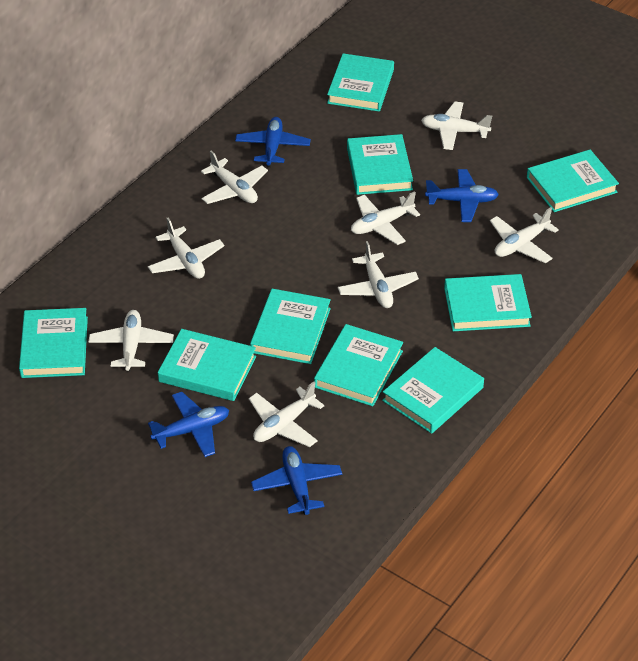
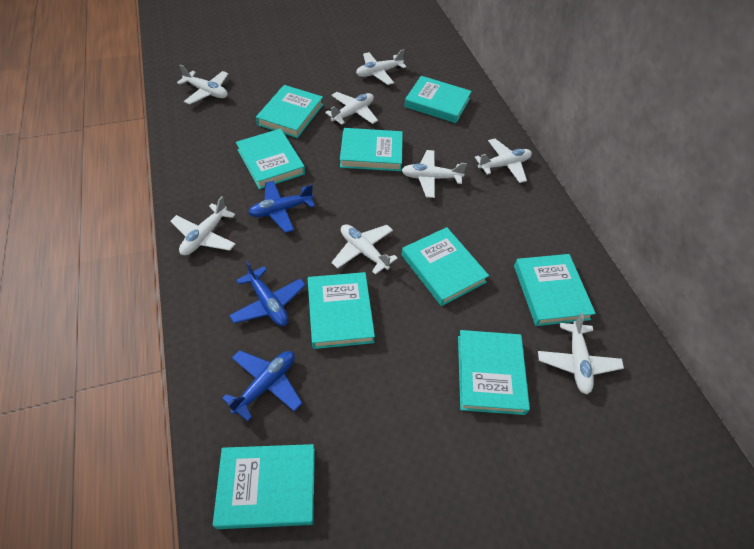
blue plane: [148,392,229,457] [235,117,311,167] [251,446,342,515] [425,169,499,222] = 4 -> [222,350,302,422] [229,261,306,326] [248,181,315,233] = 3

